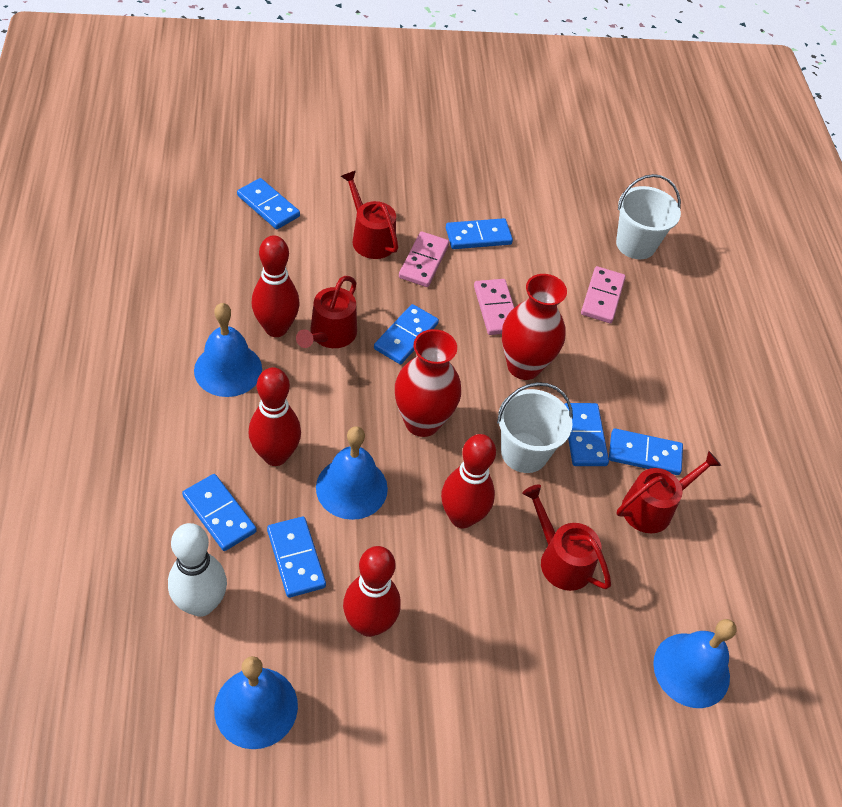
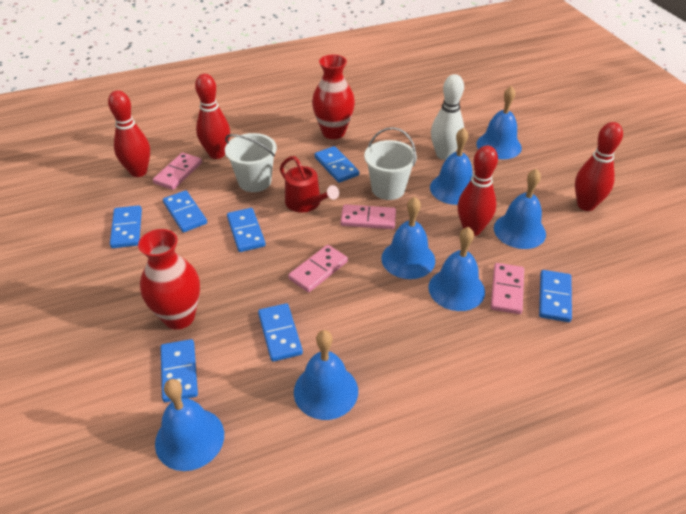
blue bell: [194,303,262,397] [214,656,298,749] [316,426,388,520] [653,619,737,708] = 4 -> [155,379,224,471] [294,330,358,420] [381,197,435,279] [428,227,485,311] [430,128,473,205] [476,86,522,159] [494,169,546,249] = 7
pink domino: [399,231,449,287] [474,279,514,335] [581,266,626,323] = 3 -> [153,152,202,190] [288,245,348,292] [341,204,396,229] [491,263,524,314] = 4
red watering can: [296,276,357,348] [341,171,398,259] [522,484,611,591] [617,451,721,533] = 4 -> [280,156,339,213] = 1

